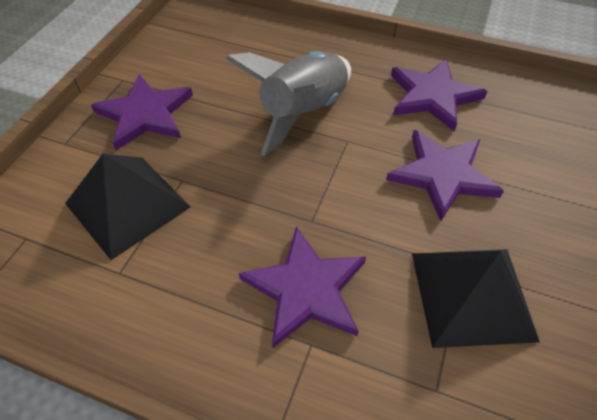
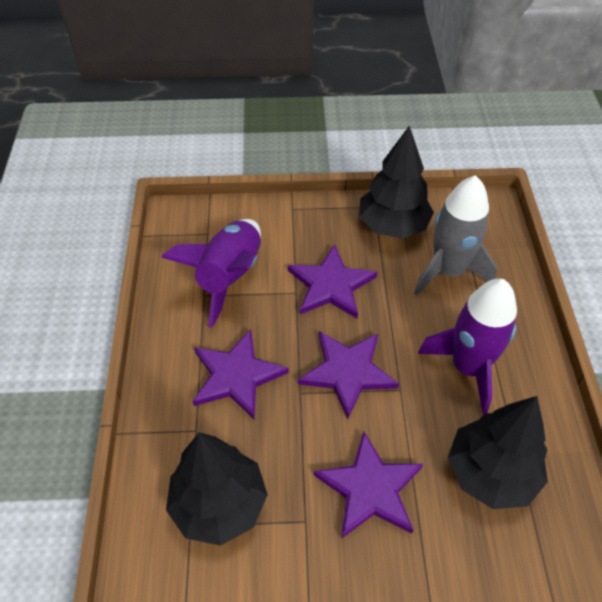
black pyramid: [65,154,191,260] [412,249,540,348] = 2 -> none = 0
black tree: none = 0 -> [166,432,268,546] [359,126,434,239] [448,396,548,509] = 3
purple rocket: none = 0 -> [161,219,261,328] [418,279,517,414] = 2

